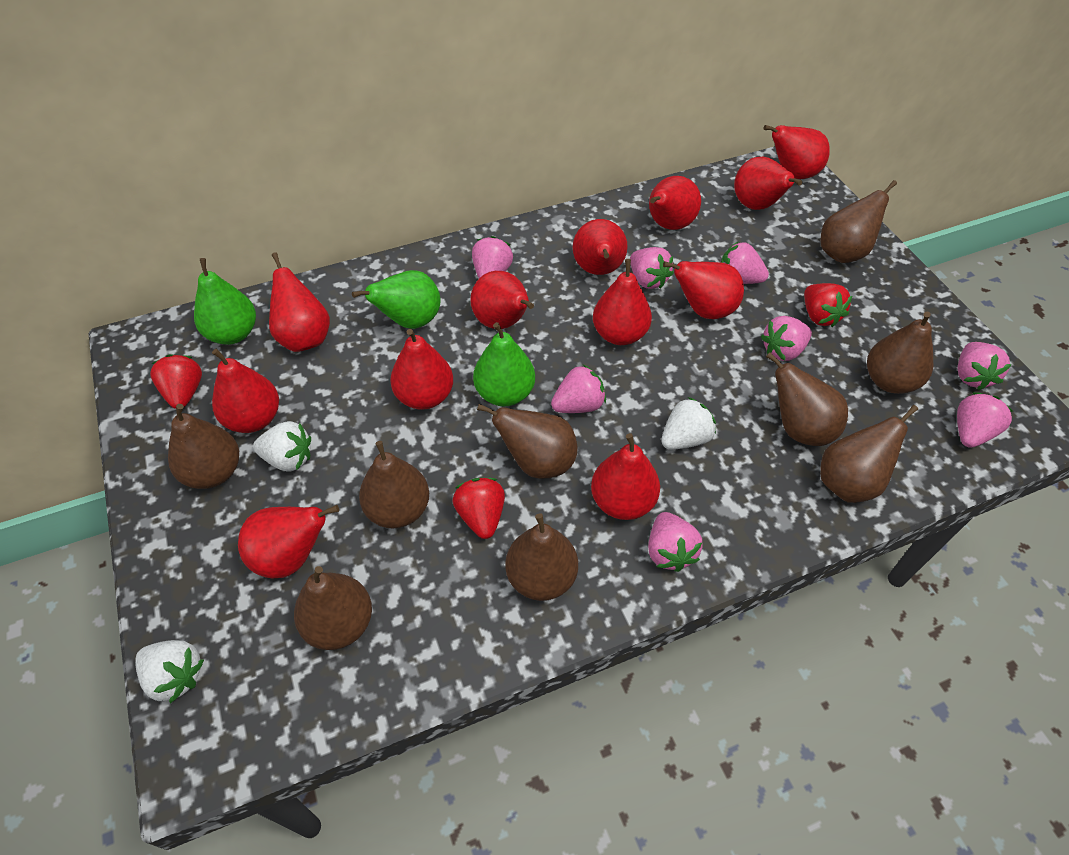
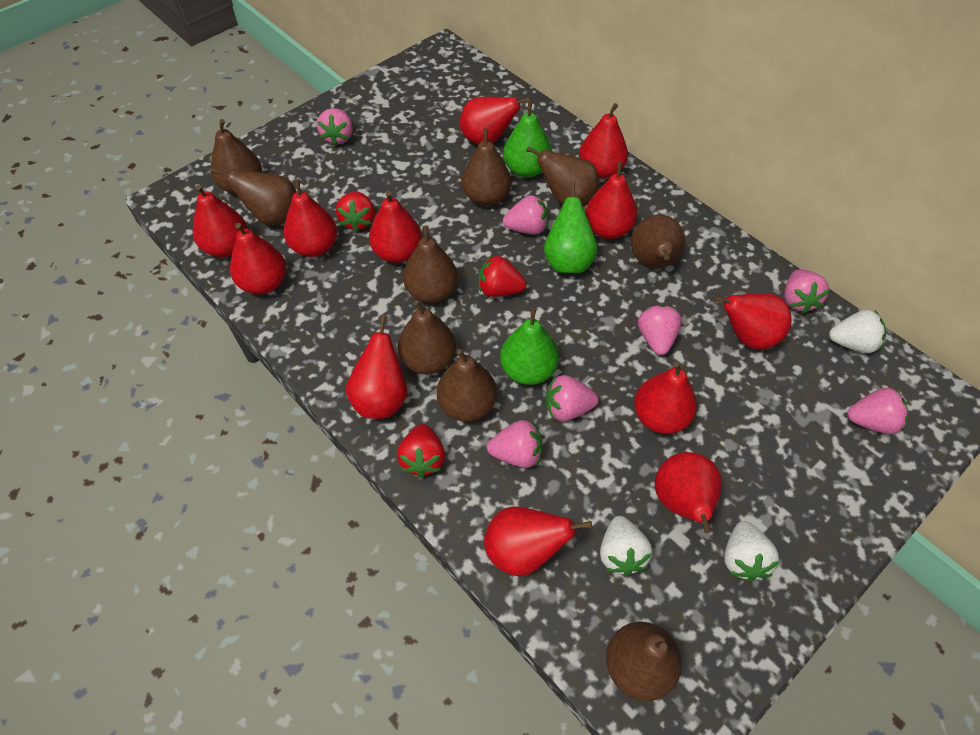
pink strawberry: [472,236,513,278] [551,365,606,413] [630,247,674,289] [648,512,703,572] [721,242,769,284] [761,316,812,361] [957,392,1013,448] [958,342,1012,390] = 8 -> [317,108,353,146] [487,420,543,468] [503,195,548,235] [546,375,599,421] [638,305,682,355] [784,269,830,314] [847,388,908,434] = 7

